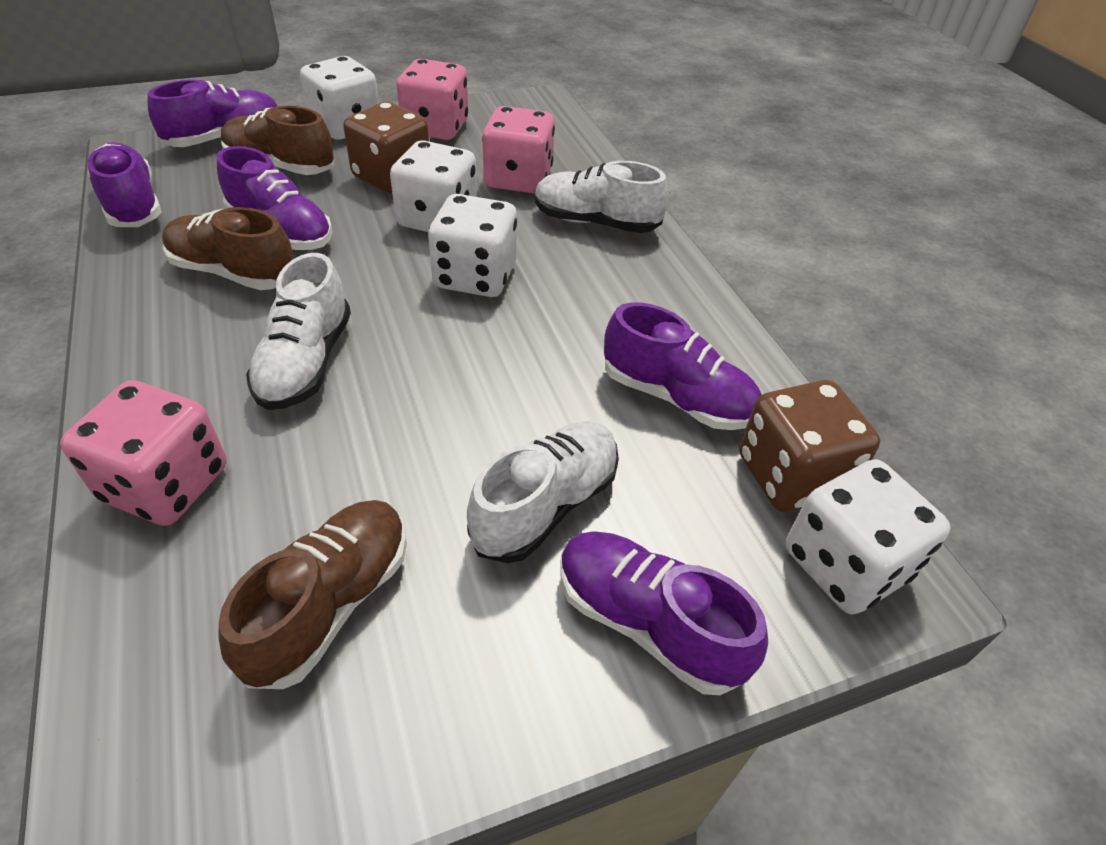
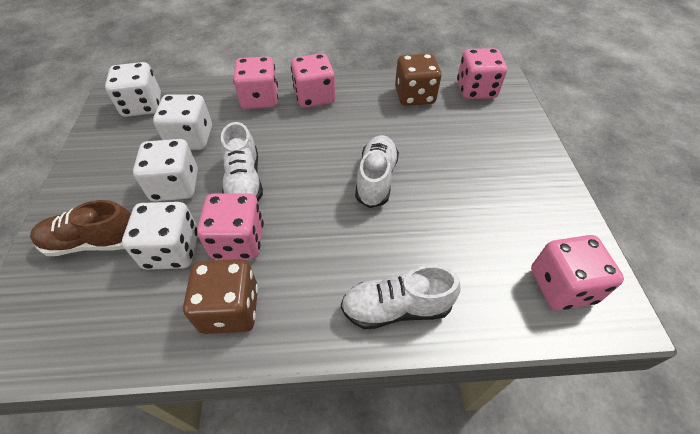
brown shoe: [162,207,294,290] [218,500,407,689] [221,106,334,175] = 3 -> [30,200,131,256] = 1
pink dice: [60,380,227,526] [397,59,468,140] [482,106,555,194] = 3 -> [197,193,264,259] [233,57,278,109] [291,53,335,108] [457,48,507,99] [531,235,624,311] = 5
purple shoe: [87,142,161,227] [148,80,277,147] [217,146,333,250] [560,531,768,695] [604,302,762,430] = 5 -> none = 0

